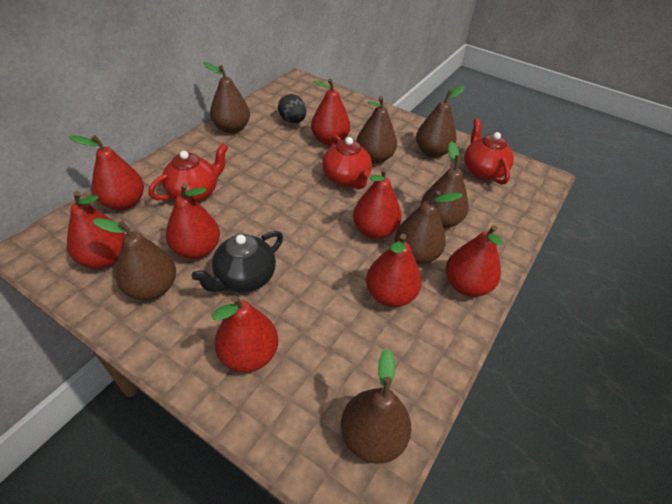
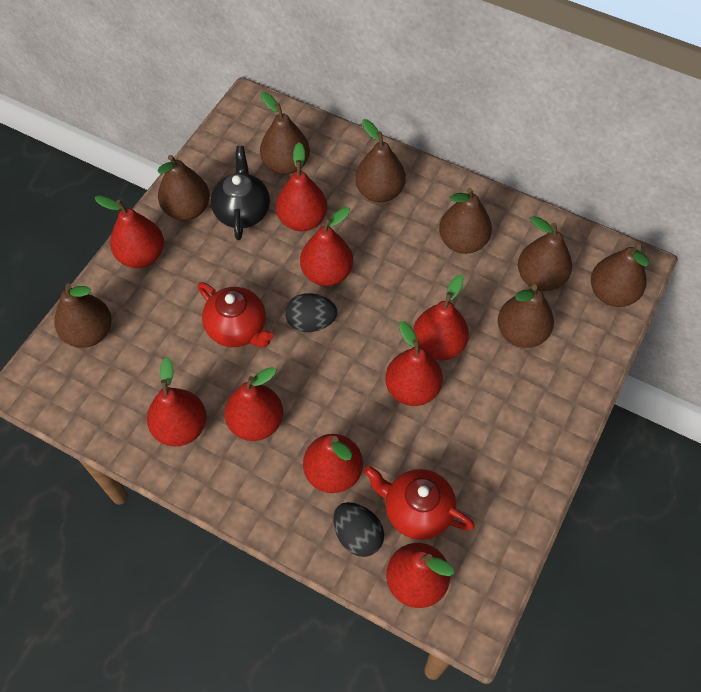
black egg: [278,94,306,123] = 1 -> [285,293,337,332] [333,502,384,557] = 2
brown pear: [93,218,176,300] [203,62,250,133] [341,348,411,464] [357,96,397,164] [394,191,463,264] [416,85,465,158] [421,141,469,228] = 7 -> [54,283,112,348] [158,155,210,220] [260,92,310,175] [355,119,406,202] [439,188,492,254] [498,285,554,348] [518,216,572,291] [591,244,649,307] = 8
red pear: [67,191,125,269] [69,135,144,210] [166,183,220,259] [212,296,278,373] [311,79,350,146] [353,168,402,239] [366,234,422,307] [446,225,503,297] = 8 -> [95,195,164,268] [147,357,206,446] [224,367,283,441] [276,142,327,231] [300,207,353,286] [303,434,363,493] [385,321,443,406] [386,543,454,608] [413,274,469,360] = 9
red teapot: [148,143,228,202] [322,135,372,189] [464,119,514,185] = 3 -> [197,282,274,347] [364,466,475,540] = 2

